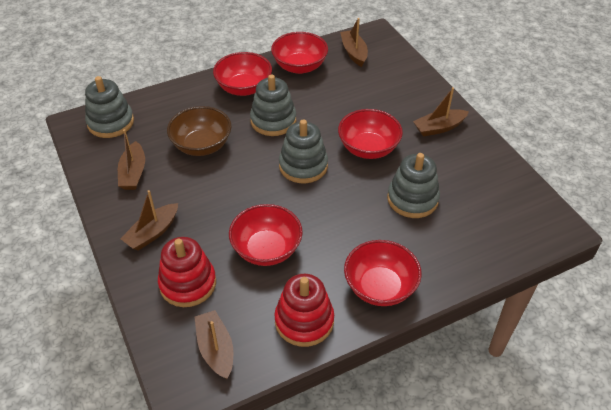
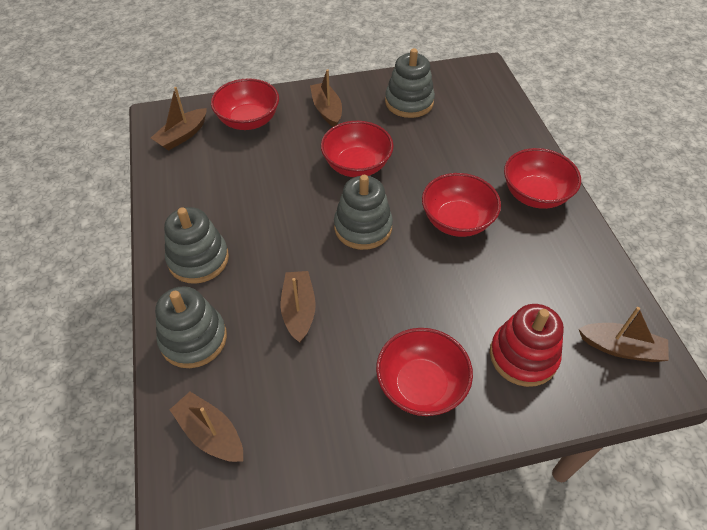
brown bowl: [167,106,231,156] = 1 -> none = 0
red stacking toy: [158,237,216,307] [274,274,334,347] = 2 -> [490,304,564,387] = 1

